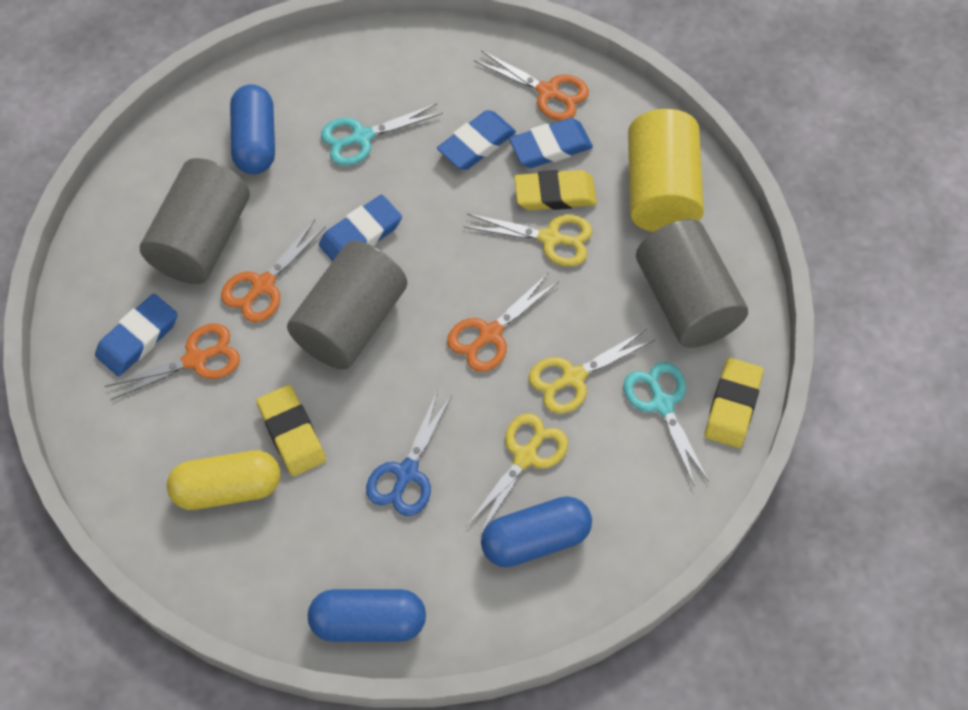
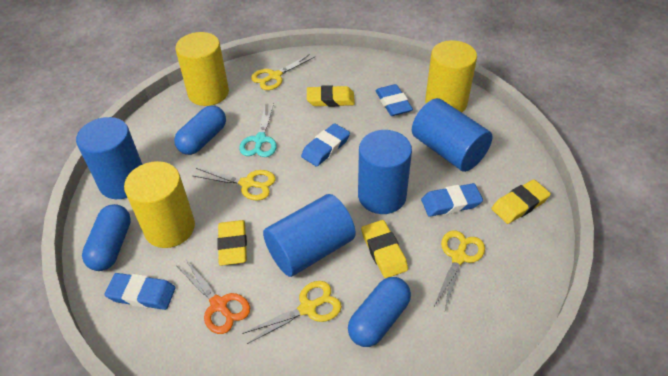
blue cylinder: none = 0 -> [76,117,143,199] [263,194,356,277] [358,130,412,214] [412,98,493,172] = 4
blue scissors: [366,390,452,516] = 1 -> none = 0
grey cylinder: [140,158,250,284] [287,241,407,370] [636,219,748,348] = 3 -> none = 0
orange scissors: [105,324,240,400] [221,220,326,322] [447,273,559,372] [474,50,589,121] = 4 -> [177,260,250,334] = 1
turquoise scissors: [321,104,443,166] [624,362,709,487] = 2 -> [239,103,277,157] = 1
yellow capsule: [167,450,280,510] = 1 -> none = 0
yellow cylinder: [628,109,704,232] = 1 -> [124,161,195,248] [175,32,229,106] [425,40,477,112] = 3
yellow eraser: [256,385,326,476] [514,170,597,210] [705,358,763,448] = 3 -> [217,220,247,266] [307,85,355,107] [361,220,408,278] [492,179,551,224] = 4
yellow scissors: [464,214,593,267] [466,413,568,535] [528,329,655,414] = 3 -> [194,168,276,200] [242,281,342,344] [251,54,314,90] [434,230,485,310] = 4

